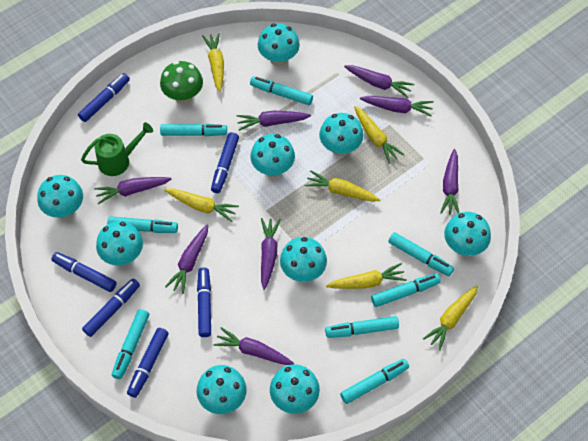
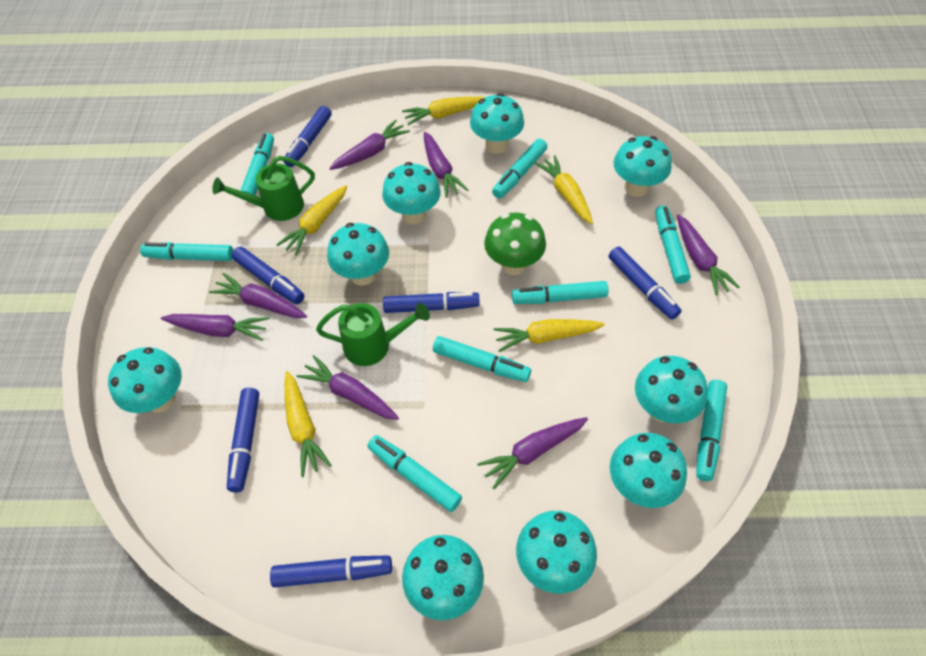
green watering can: [81,122,153,176] = 1 -> [212,156,315,221] [316,303,430,366] = 2
purple carrot: [94,177,171,204] [165,225,208,294] [213,327,294,365] [236,111,311,131] [261,218,281,290] [344,65,414,98] [360,96,434,116] [440,149,459,215] = 8 -> [161,314,269,341] [209,273,307,318] [297,355,399,420] [329,120,410,170] [424,132,468,198] [477,417,588,489] [677,214,740,295] = 7
yellow carrot: [164,189,239,222] [202,33,224,92] [305,170,381,202] [326,263,407,289] [354,106,405,164] [423,285,478,351] = 6 -> [276,185,347,255] [285,371,332,477] [402,97,485,125] [493,319,605,352] [535,155,593,224] = 5

